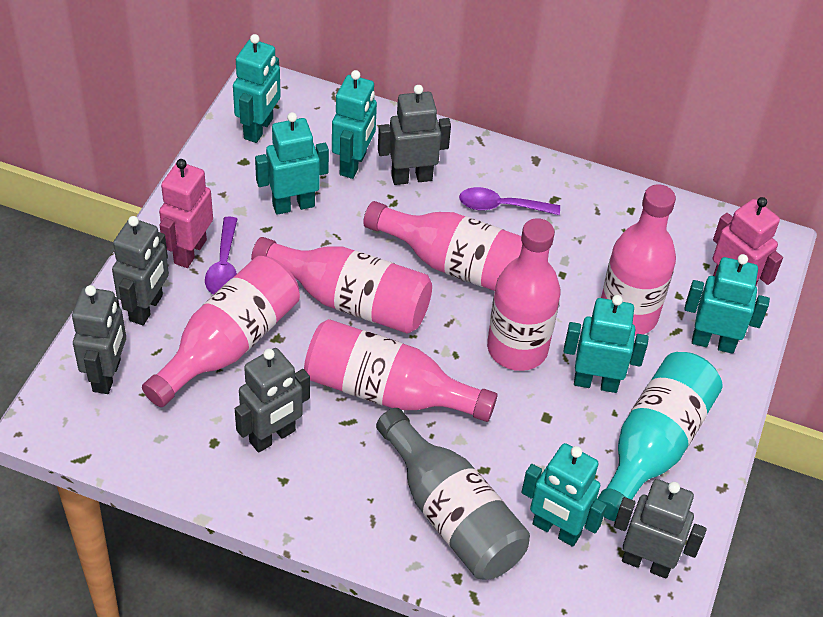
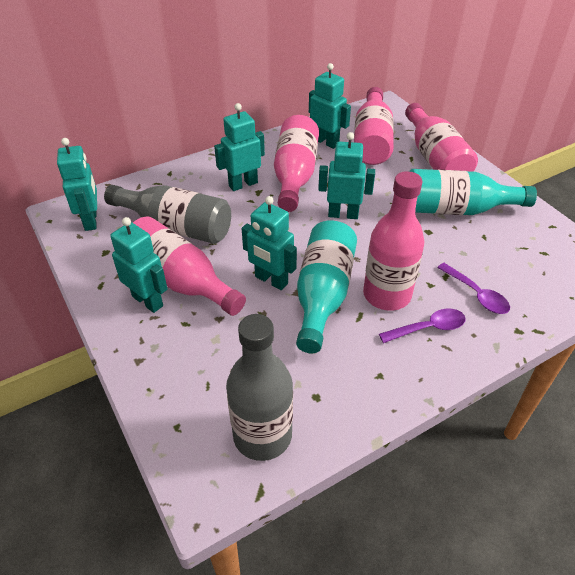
grey bottle: [376,408,530,580] = 1 -> [104,185,231,244] [226,314,293,461] = 2
grey robot: [72,285,126,394] [112,216,169,325] [235,348,310,453] [378,85,451,185] [614,479,707,578] = 5 -> none = 0
pink bottle: [142,256,300,407] [251,237,432,334] [304,319,498,422] [363,201,522,291] [487,218,561,371] [601,184,676,336] = 6 -> [132,216,246,316] [274,115,319,212] [354,87,394,165] [363,171,424,311] [405,103,478,172] = 5
pink robot: [159,159,213,268] [713,197,783,285] = 2 -> none = 0
turquoise bottle: [597,352,722,521] = 1 -> [296,220,357,353] [409,169,537,215] = 2

